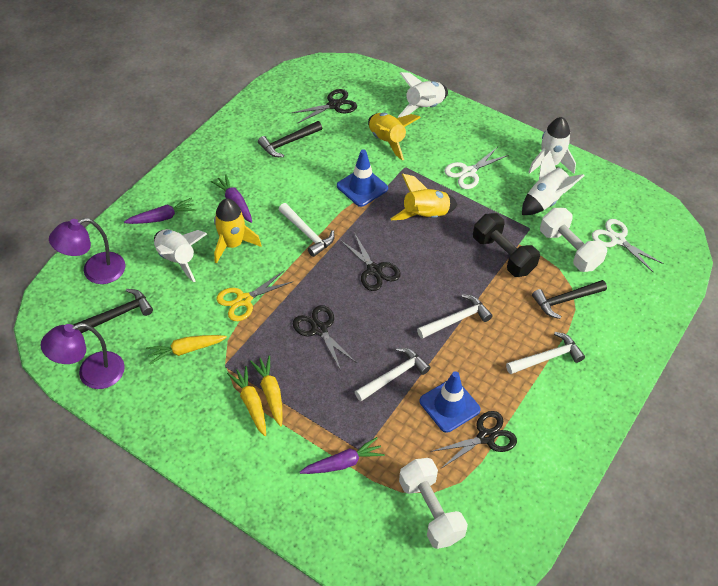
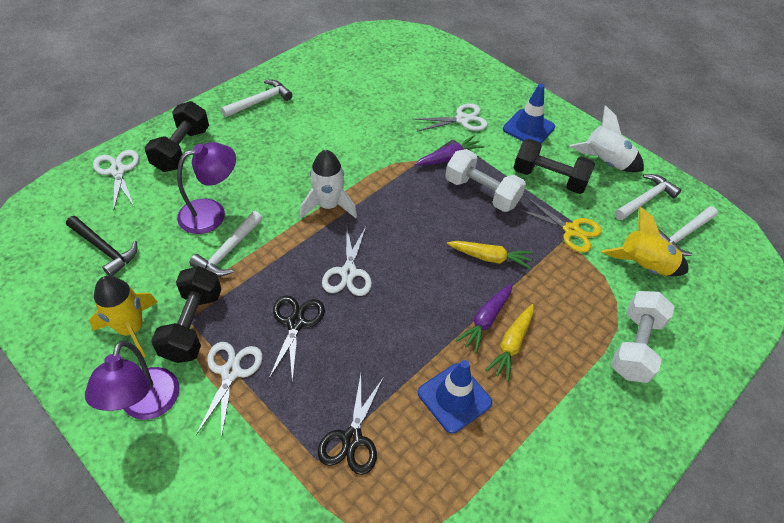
black dumbbell: [473,213,540,277] = 1 -> [144,101,209,172] [151,266,222,363] [513,139,595,194] = 3
black hammer: [73,289,153,333] [258,121,322,157] [532,280,607,319] = 3 -> [66,216,138,276] = 1
black scissors: [292,89,357,124] [293,305,357,371] [340,232,401,291] [431,411,517,468] = 4 -> [269,295,325,382] [318,374,384,475] = 2
purple carrot: [124,198,196,224] [211,174,252,223] [300,437,385,474] = 3 -> [415,135,484,166] [455,284,513,353] = 2
white rocket: [154,229,207,282] [398,72,448,117] [522,151,585,215] [528,117,576,174] = 4 -> [300,150,357,218] [570,105,644,172] = 2
white scissors: [444,148,509,189] [592,219,664,273] = 2 -> [93,150,139,211] [196,342,263,439] [322,227,372,296] [413,103,488,132] = 4
yellow carrot: [146,335,227,364] [227,366,266,436] [250,355,283,427] = 3 -> [447,241,533,269] [485,304,534,382] = 2
yellow rocket: [214,198,261,264] [368,113,421,160] [391,174,458,220] = 3 -> [89,276,157,358] [602,207,688,276] = 2

